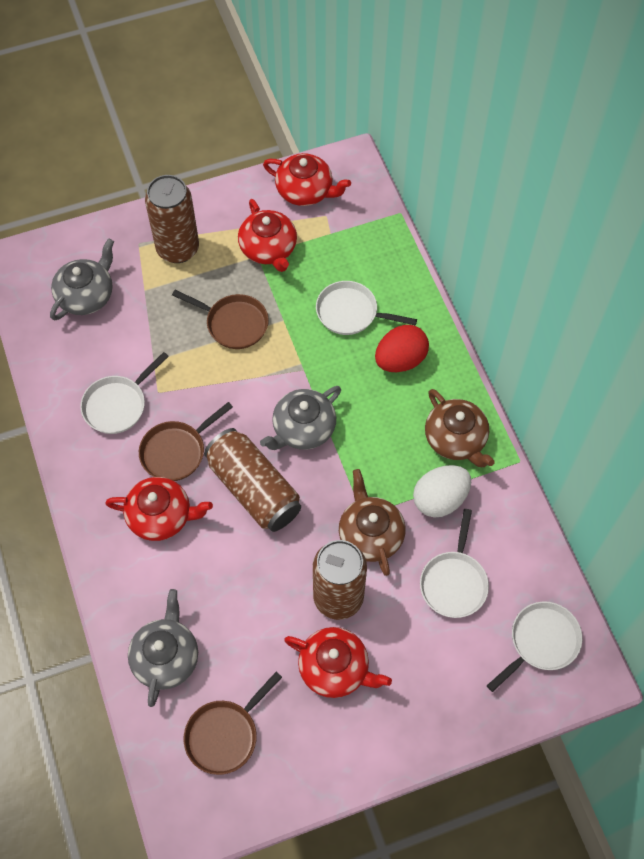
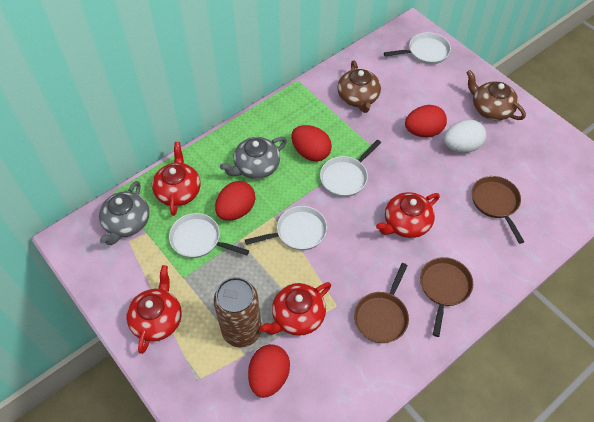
brown can: [145,175,199,263] [204,428,301,532] [313,540,367,620] = 3 -> [214,277,262,348] = 1
grey teapot: [50,238,114,321] [128,589,198,707] [260,386,341,450] = 3 -> [99,181,150,245] [220,137,287,179] = 2
red egg: [375,325,429,372] = 1 -> [215,181,255,221] [248,344,290,398] [291,125,332,162] [405,105,447,137] = 4

